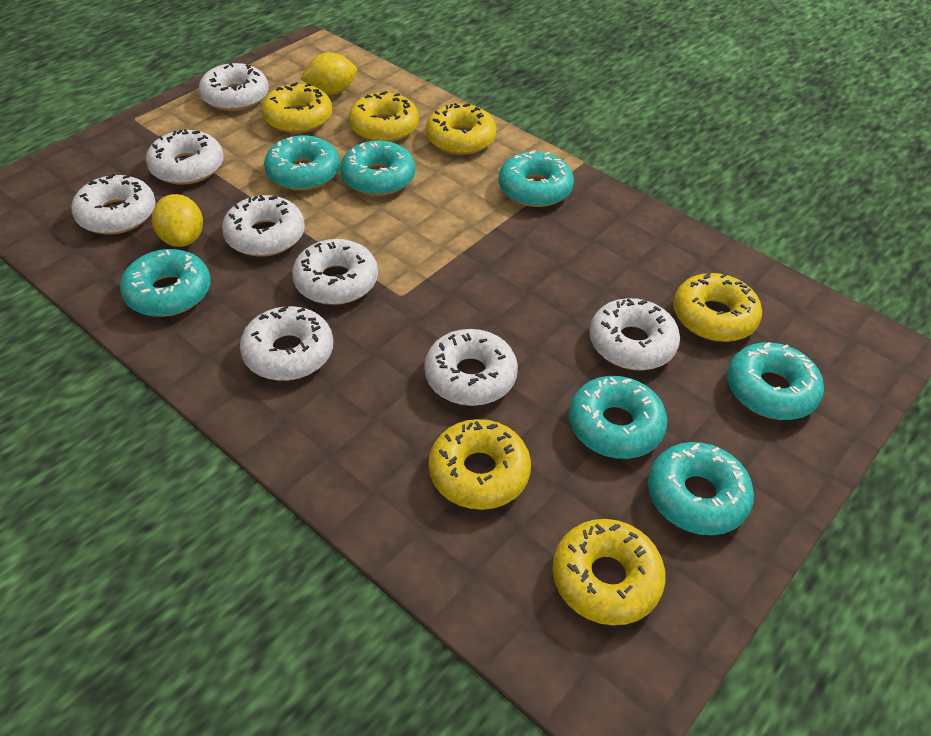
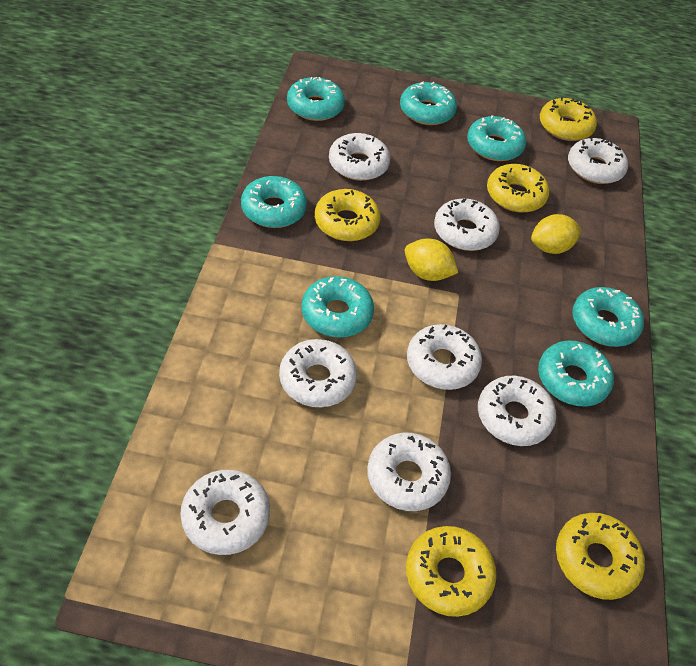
yellow donut: [261,82,332,133] [348,91,419,142] [426,103,497,155] [429,419,531,510] [552,519,666,626] [673,273,762,342] = 6 -> [315,189,380,241] [406,526,497,617] [487,164,549,213] [540,97,597,141] [556,513,645,600] = 5

